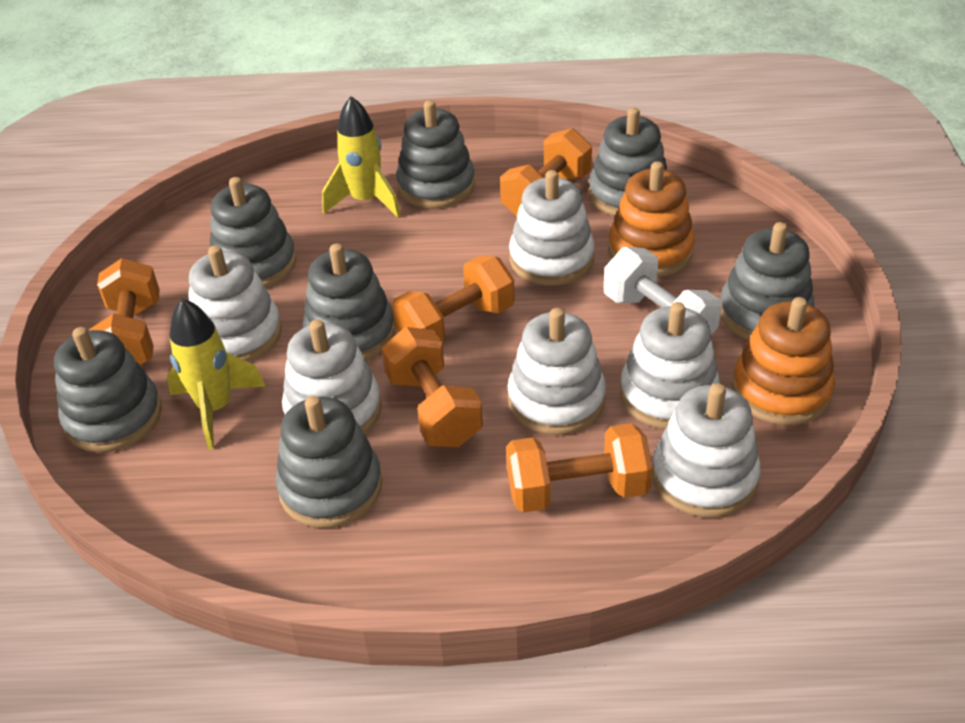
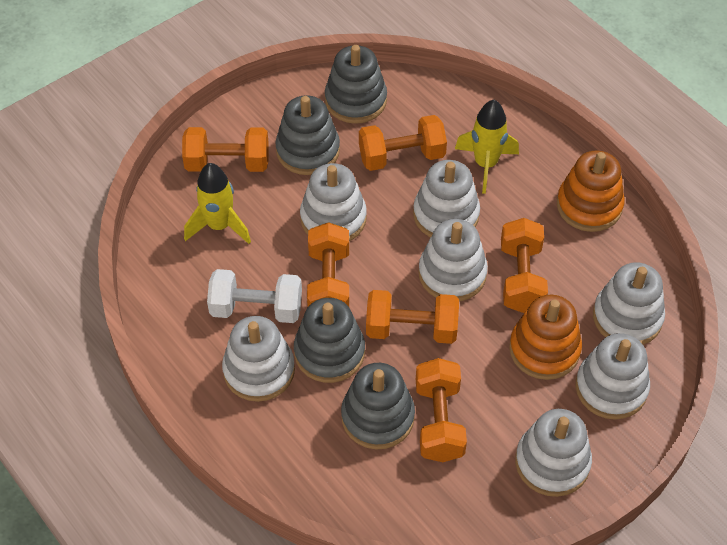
grey stacking toy: [54,327,162,453] [210,177,296,288] [276,396,382,528] [303,243,395,361] [396,100,475,208] [589,108,667,216] [720,222,814,340] = 7 -> [275,95,340,175] [294,298,365,383] [325,45,387,124] [341,363,415,450] = 4
orange dumbbell: [89,258,160,366] [382,327,483,447] [392,256,515,343] [500,128,592,217] [506,423,653,513] = 5 -> [182,127,269,172] [307,222,349,307] [359,115,447,171] [366,290,459,344] [416,358,467,462] [501,218,548,313] = 6
white stacking toy: [188,245,282,362] [282,319,382,434] [507,308,606,435] [509,170,595,286] [620,302,720,429] [652,383,761,518] = 6 -> [222,316,295,402] [300,163,367,241] [413,160,480,238] [418,219,488,301] [515,409,592,497] [575,333,650,420] [593,262,665,345] = 7

